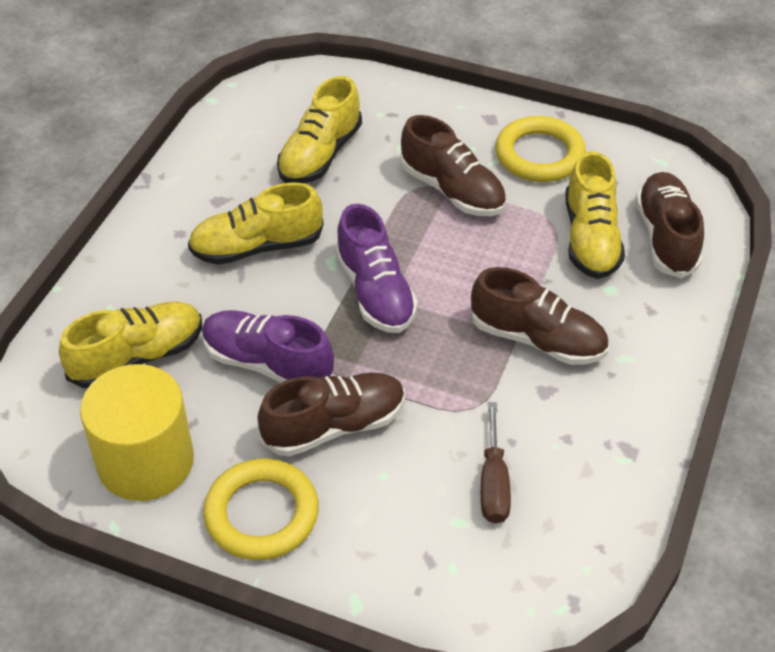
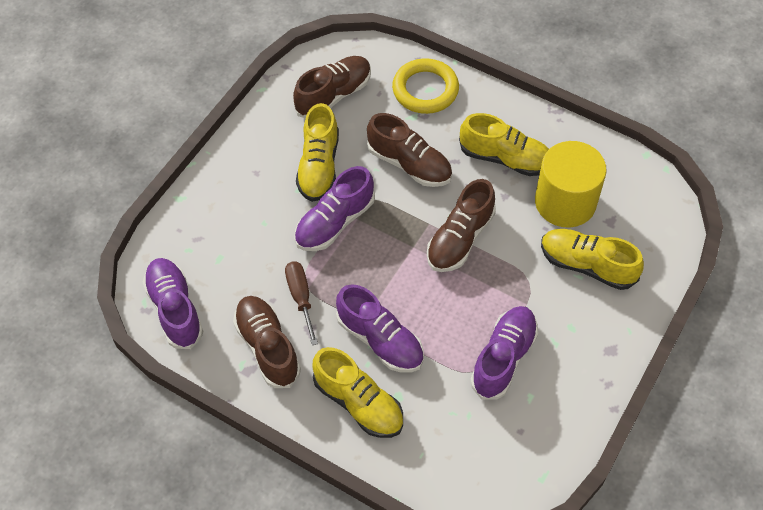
purple shoe: [202,310,334,383] [335,204,418,333] = 2 -> [143,258,203,349] [294,166,375,251] [336,284,424,372] [470,306,538,400] = 4
yellow ring: [203,458,319,560] [495,116,586,182] = 2 -> [392,58,459,114] = 1

